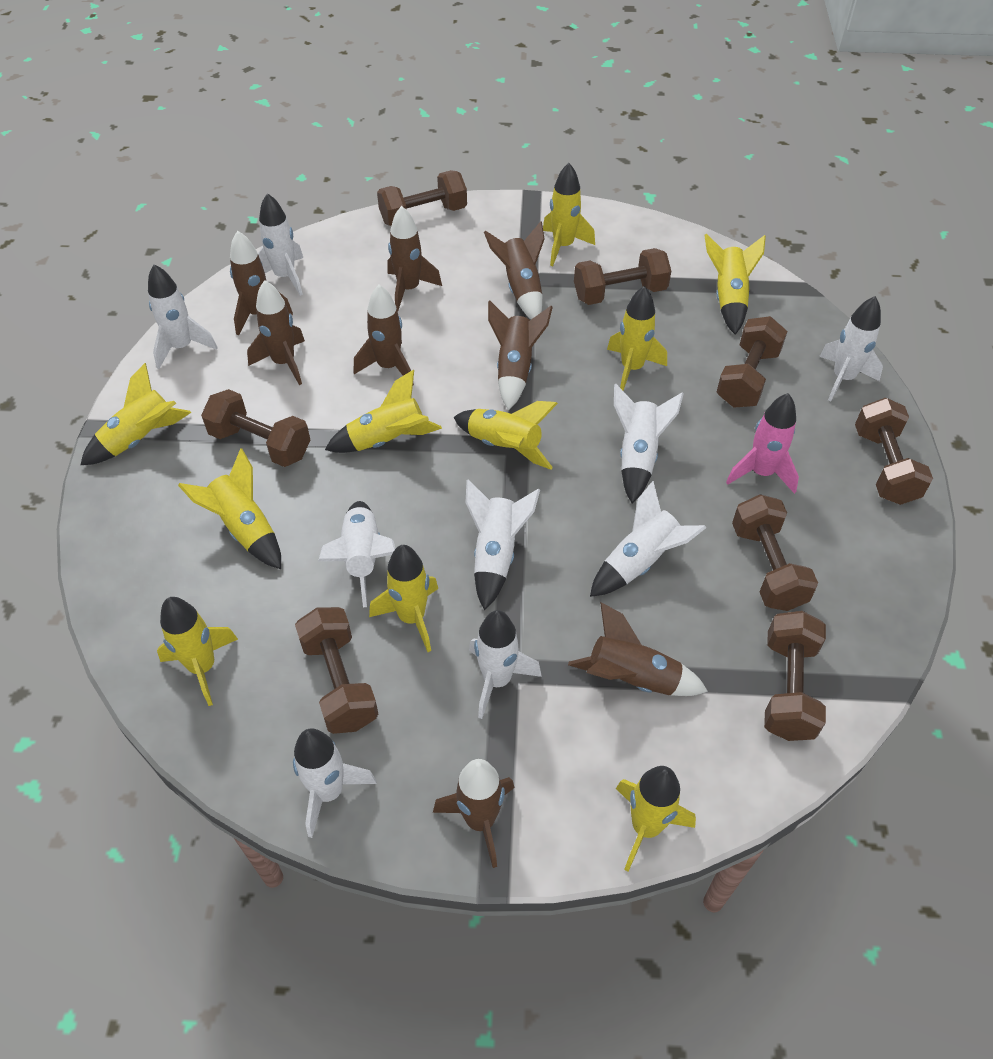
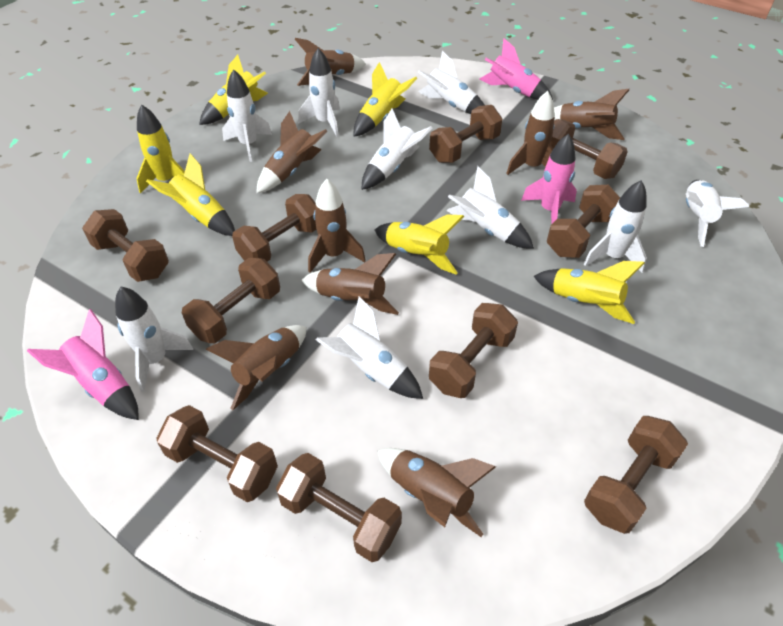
brown dumbbell: [201,389,310,467] [295,607,378,734] [377,170,467,226] [574,248,671,305] [717,316,788,408] [732,494,818,611] [764,611,826,741] [855,398,933,505] = 8 -> [82,209,169,282] [156,405,278,502] [182,258,280,343] [232,194,317,262] [276,453,402,562] [429,105,503,163] [429,303,518,398] [547,185,620,258] [550,119,628,179] [584,416,688,534] = 10
pink rocket: [726,393,799,494] = 1 -> [27,309,139,420] [479,38,553,100] [521,134,577,224] = 3
yellow rocket: [81,363,191,465] [157,597,238,706] [178,448,281,569] [325,370,442,453] [369,545,438,652] [453,401,558,470] [543,163,595,266] [607,286,667,390] [616,766,696,872] [704,233,766,335] = 10 -> [136,104,185,194] [146,153,235,236] [199,55,268,125] [354,62,417,137] [375,215,464,274] [533,261,645,324] = 6

